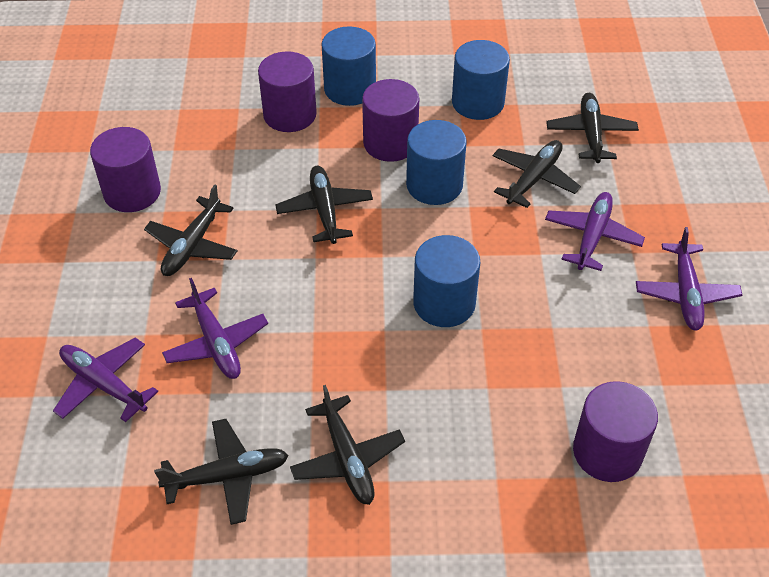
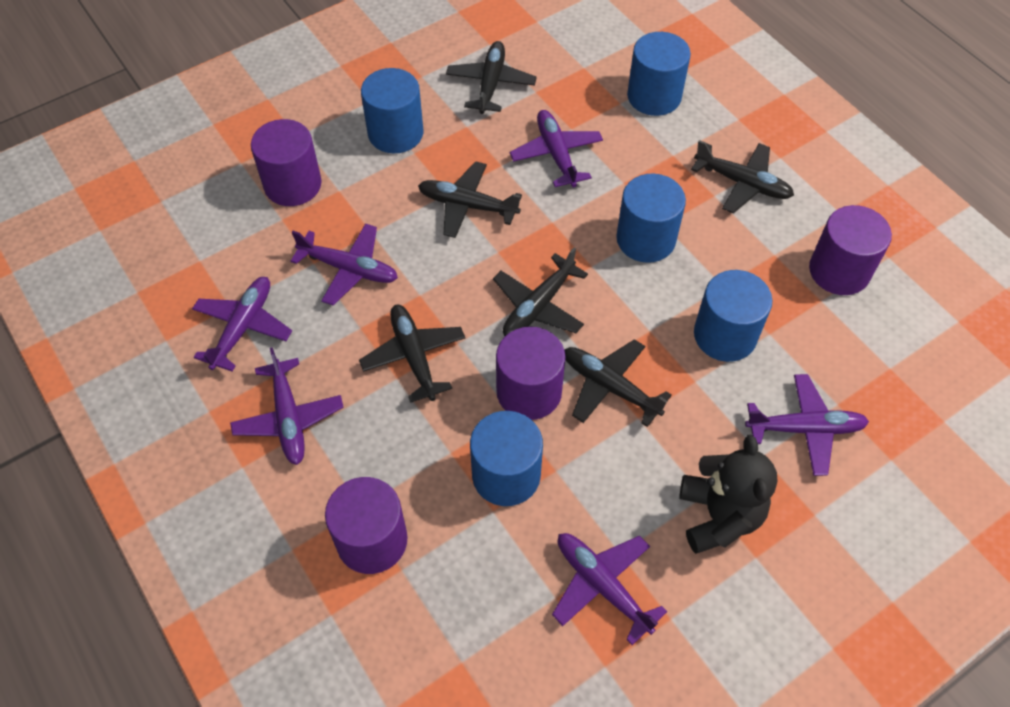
black teddy bear: none = 0 -> [680,435,777,554] = 1
blue cylinder: [321,26,376,106] [406,120,467,205] [413,235,480,327] [452,40,510,120] = 4 -> [361,68,424,154] [470,411,543,506] [616,174,686,263] [627,32,691,116] [694,270,773,362] = 5
purple plane: [53,337,158,422] [162,278,268,379] [545,192,645,271] [636,227,742,331] = 4 -> [192,277,292,371] [230,347,344,465] [290,223,398,305] [510,110,603,188] [552,533,667,645] [745,374,869,476] = 6

